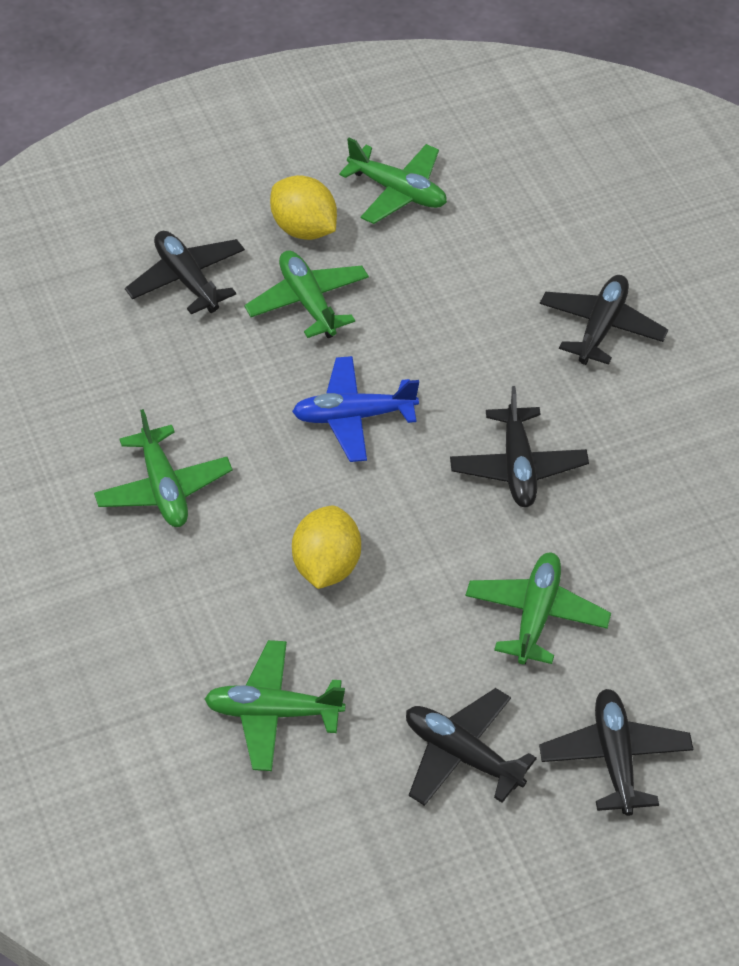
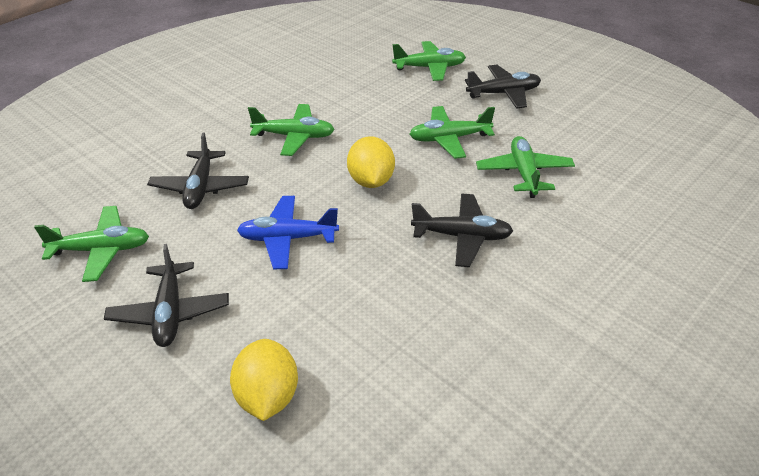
black plane: [125,231,245,314] [406,688,537,806] [450,386,589,507] [539,689,693,816] [540,275,668,365] = 5 -> [104,244,229,347] [147,133,249,209] [411,194,513,267] [465,65,541,109] = 4

